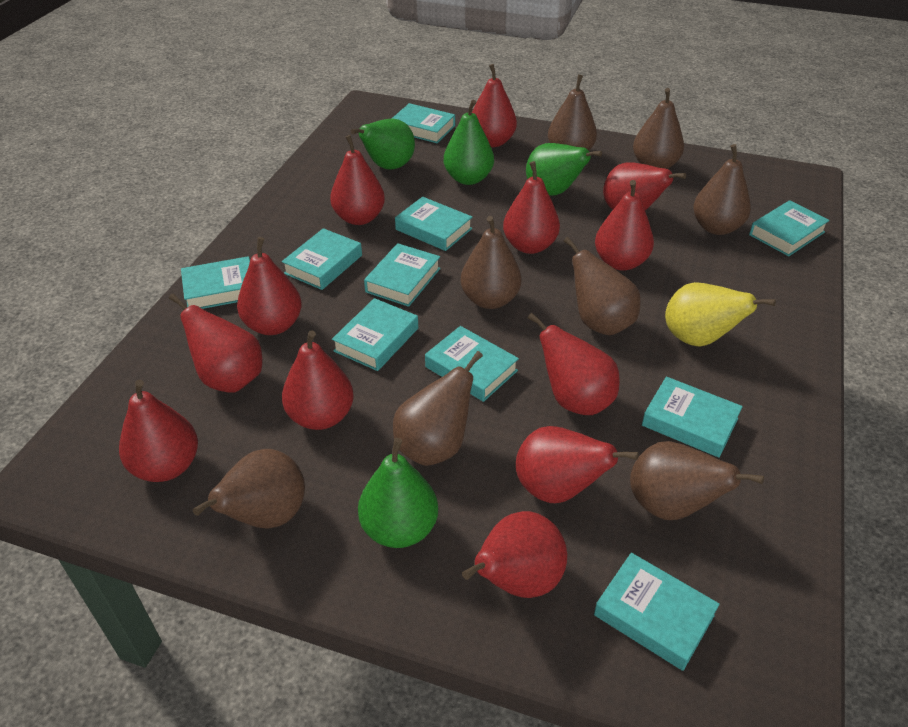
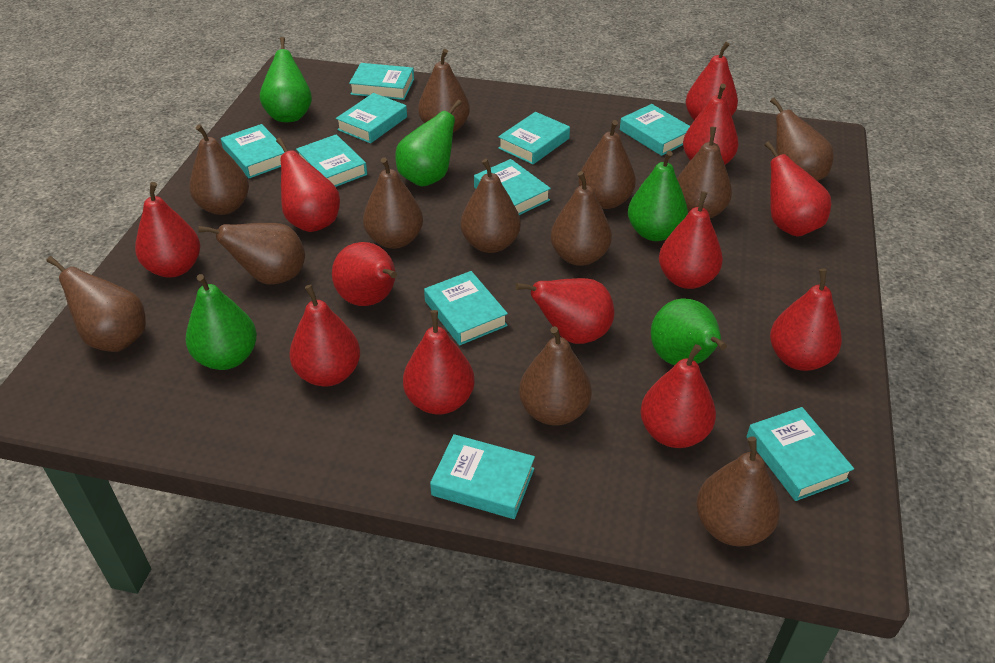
brown pear: [193,449,305,528] [393,351,483,466] [461,216,521,309] [548,74,597,150] [564,237,641,335] [630,441,764,520] [633,88,684,169] [693,144,751,235] = 8 -> [47,256,146,352] [189,124,249,215] [198,223,305,285] [363,157,423,249] [418,49,470,132] [461,159,521,253] [519,326,592,426] [550,171,612,266] [578,120,636,209] [677,127,732,218] [696,437,780,547] [770,98,834,181] = 12
green pear: [351,119,415,170] [358,438,438,548] [444,100,494,185] [526,143,602,196] = 4 -> [186,274,257,370] [260,37,312,122] [396,100,462,187] [628,150,688,241] [651,298,727,365] = 5
yellow pear: [665,282,776,346] = 1 -> none = 0

